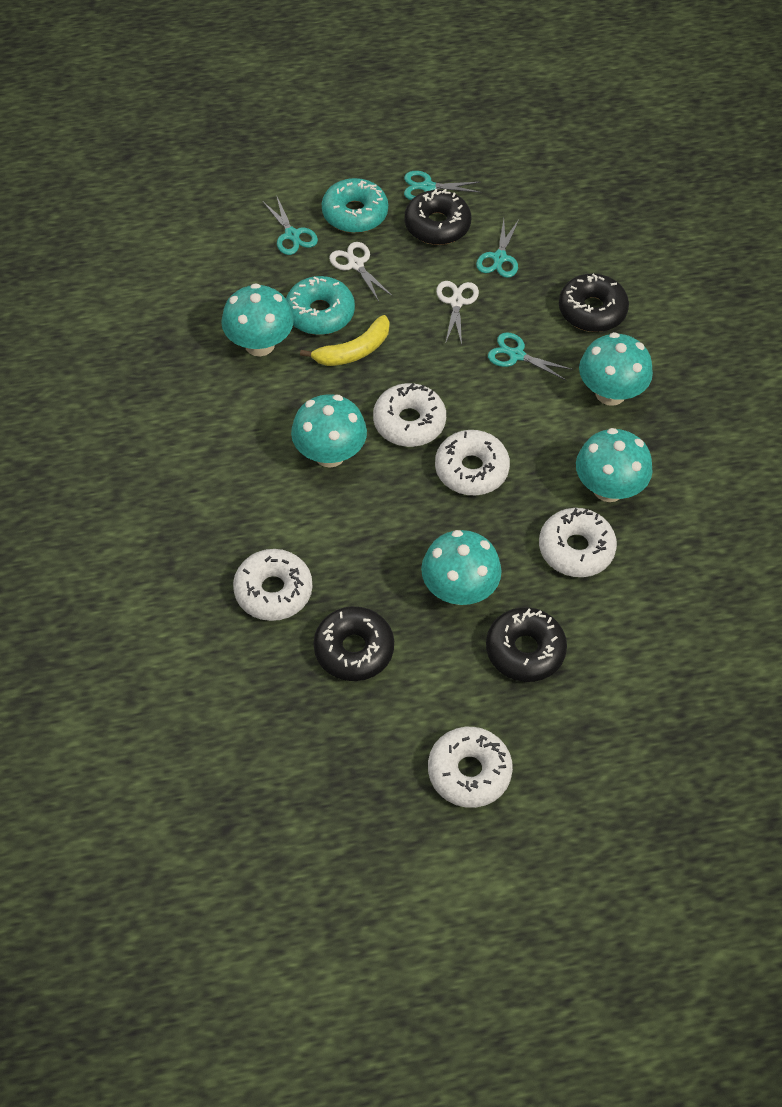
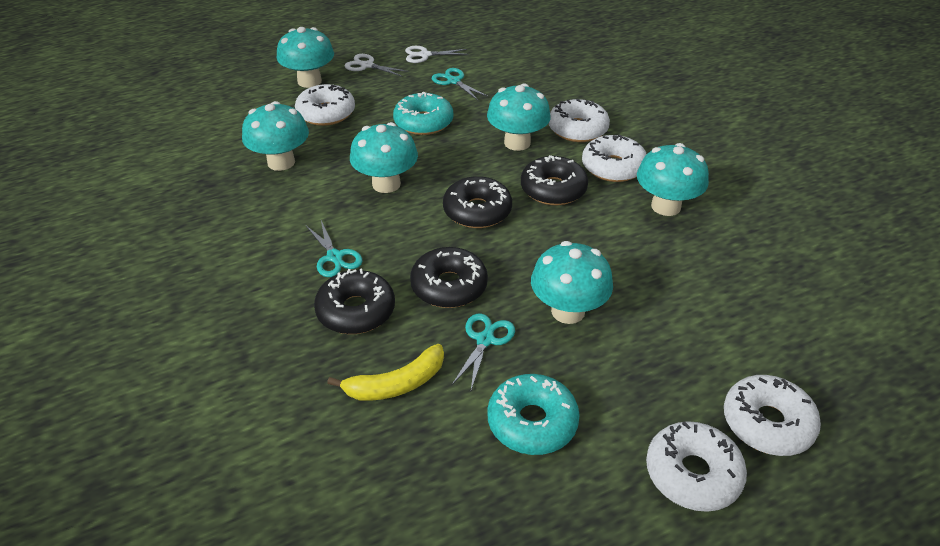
turquoise mushroom: [221,283,294,356] [291,394,367,468] [421,530,502,605] [576,428,653,502] [579,332,653,406] = 5 -> [242,101,309,171] [277,27,334,88] [350,122,418,193] [487,84,551,151] [531,241,613,324] [637,143,709,216] = 6
turquoise scissors: [262,195,318,255] [404,171,481,200] [476,219,519,278] [488,332,573,381] = 4 -> [305,220,363,277] [432,68,488,100] [452,313,515,390] = 3

